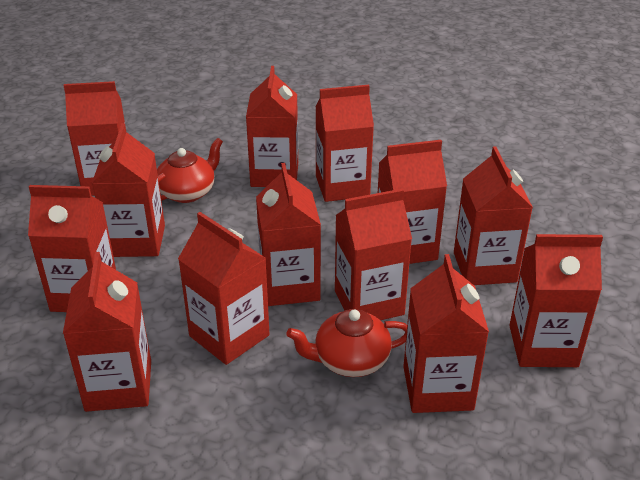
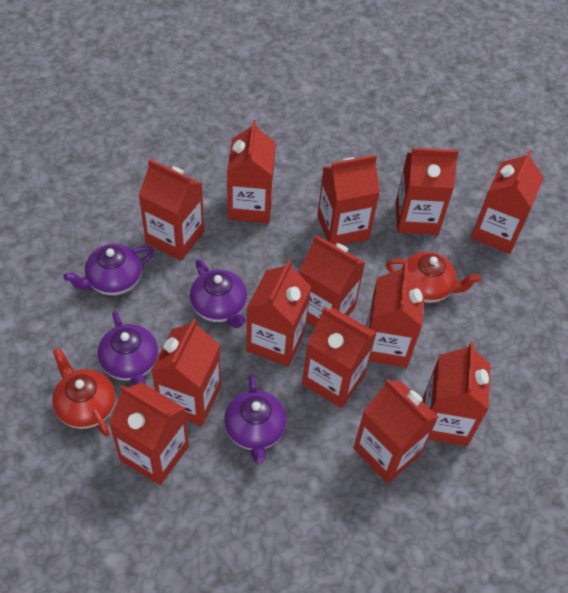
purple teapot: none = 0 -> [63,244,154,295] [98,311,158,385] [190,259,247,328] [224,374,287,464] = 4

